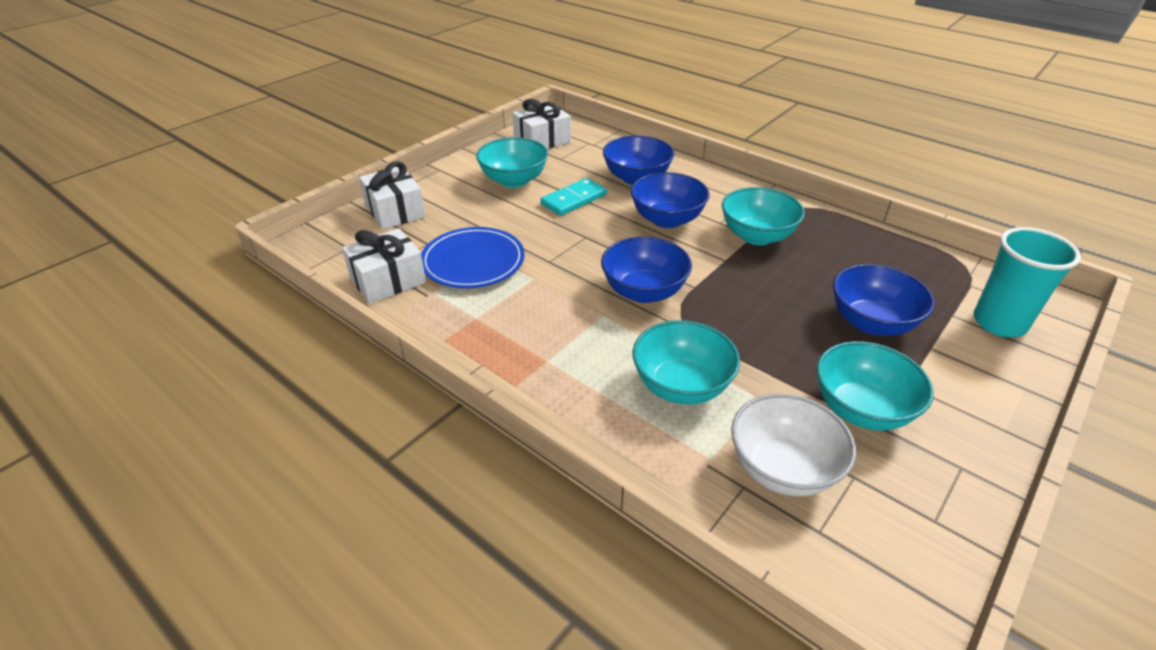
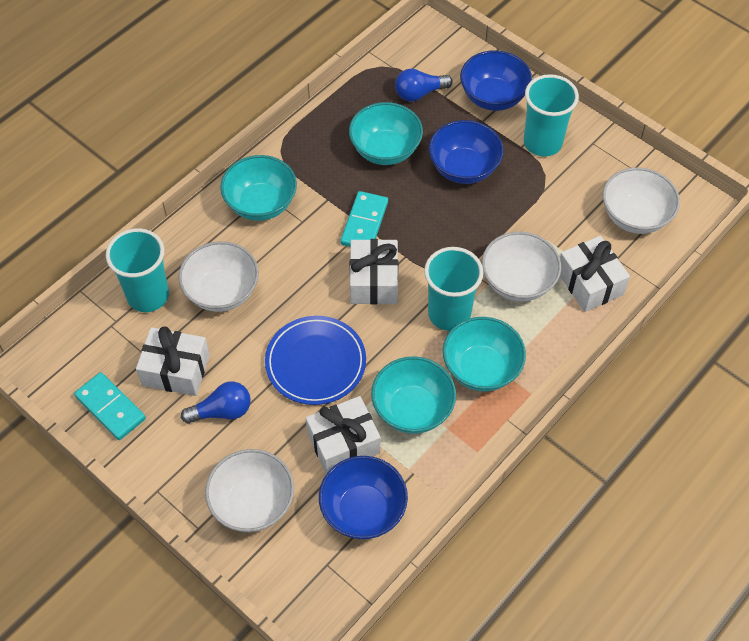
blue bowl: [601,237,692,303] [603,136,674,185] [631,172,710,228] [833,264,934,336] = 4 -> [319,456,408,539] [429,120,504,184] [460,51,532,111] = 3
blue light bulb: none = 0 -> [181,381,251,424] [395,69,453,101] = 2
turquoise cup: [973,227,1081,337] = 1 -> [106,228,169,312] [424,247,483,331] [524,74,579,156] = 3
turquoise domino: [541,178,607,216] = 1 -> [74,372,146,440] [340,191,388,247] = 2
white bowl: [731,393,856,496] = 1 -> [178,241,259,312] [205,449,294,532] [482,232,561,302] [603,167,680,234] = 4
white gift: [342,228,426,304] [359,161,426,229] [512,99,571,149] = 3 -> [136,326,210,396] [306,396,381,474] [350,239,398,305] [560,236,630,312] = 4

